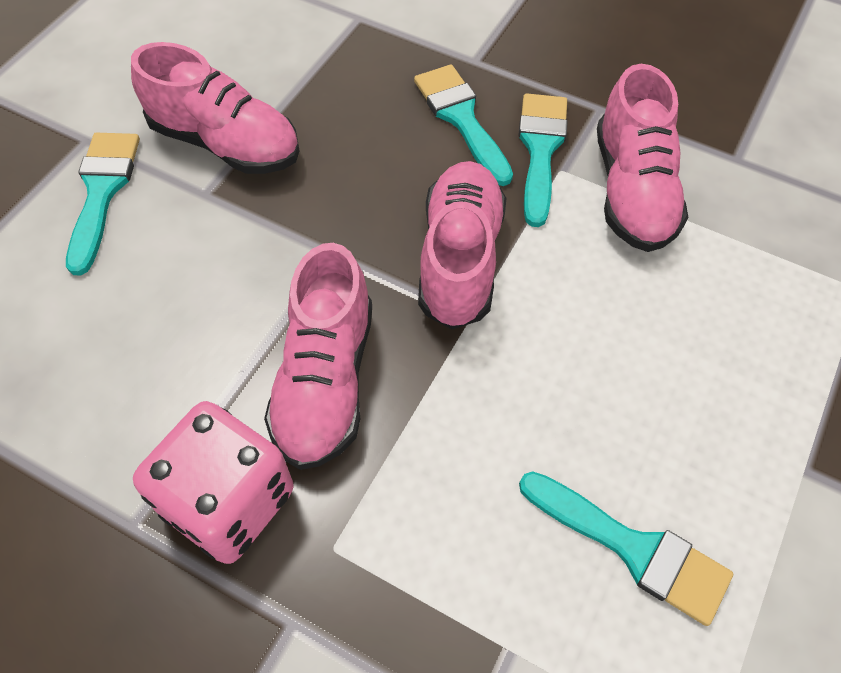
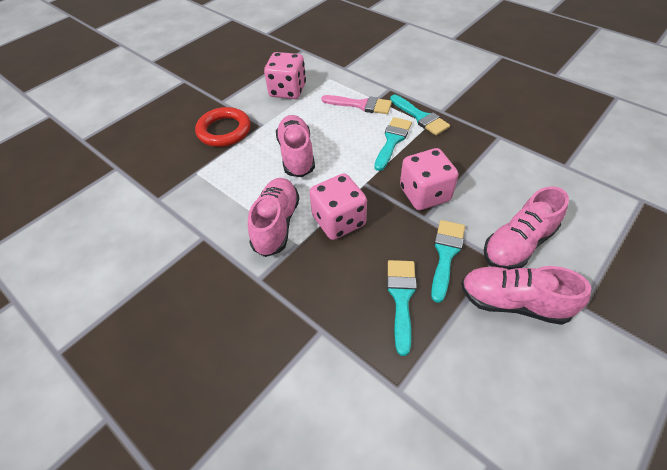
pink brush: none = 0 -> [321,95,392,114] = 1
pink dice: [133,401,294,564] = 1 -> [264,52,306,99] [309,173,367,240] [400,148,458,210] = 3
red ring: none = 0 -> [195,107,251,147] = 1

